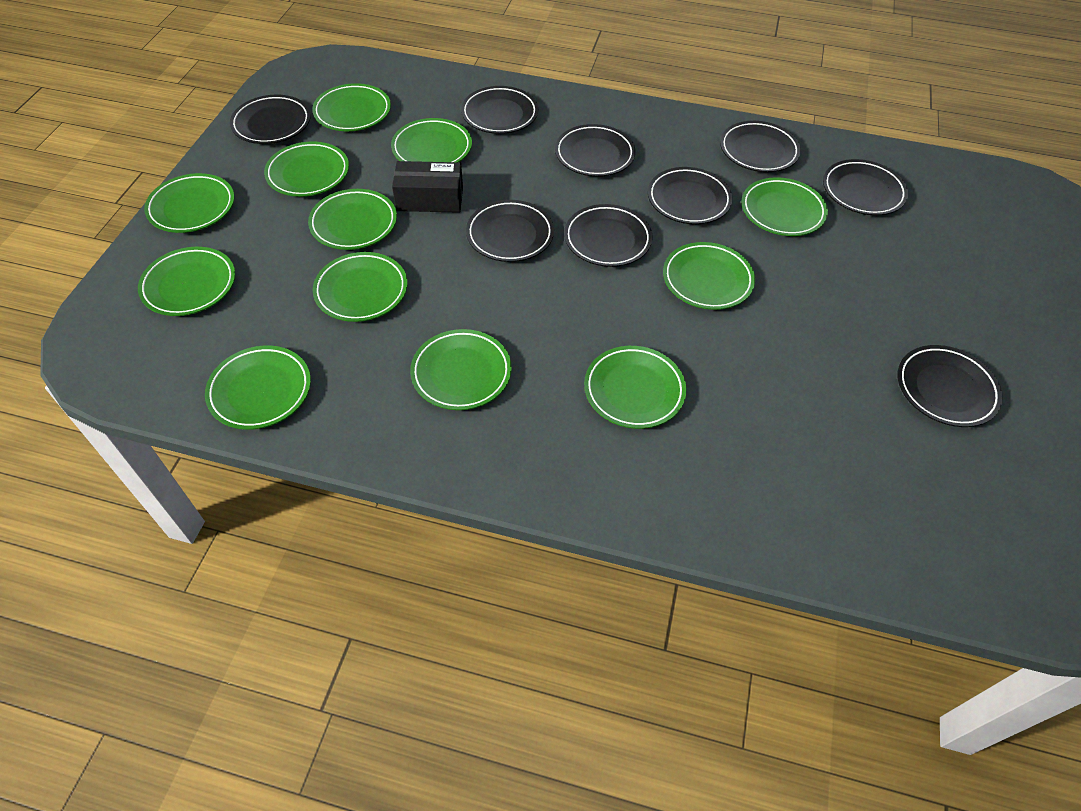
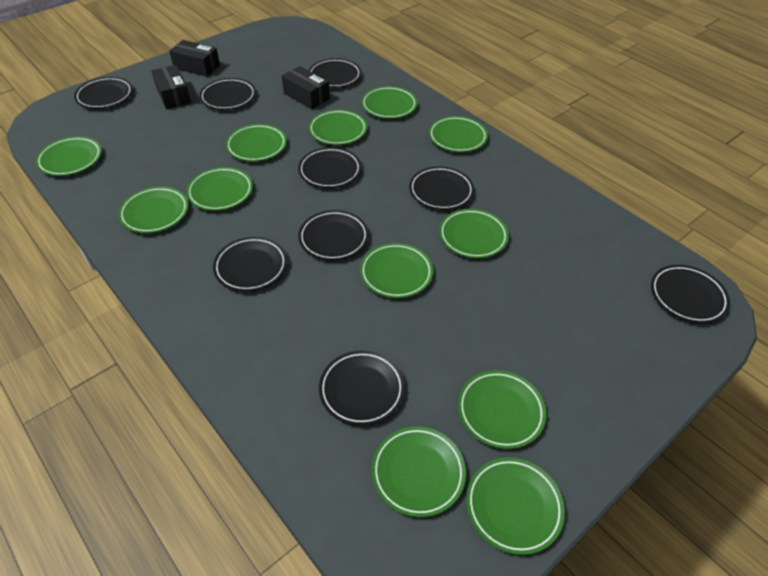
black box: [392,161,463,213] = 1 -> [151,65,191,109] [169,40,220,77] [282,66,330,109] = 3

